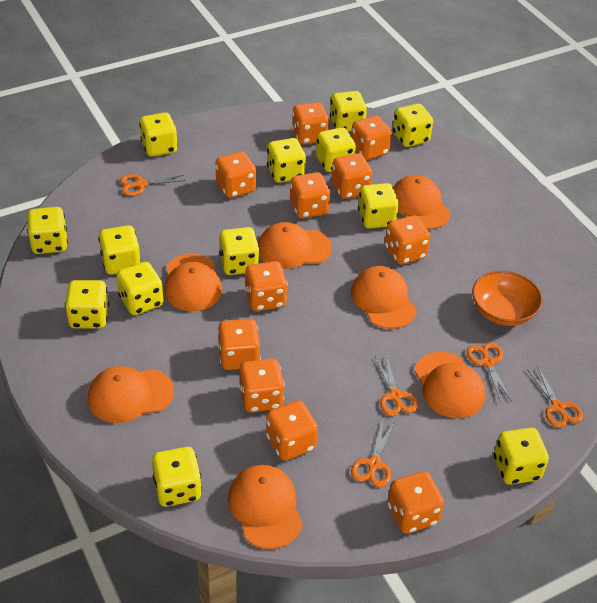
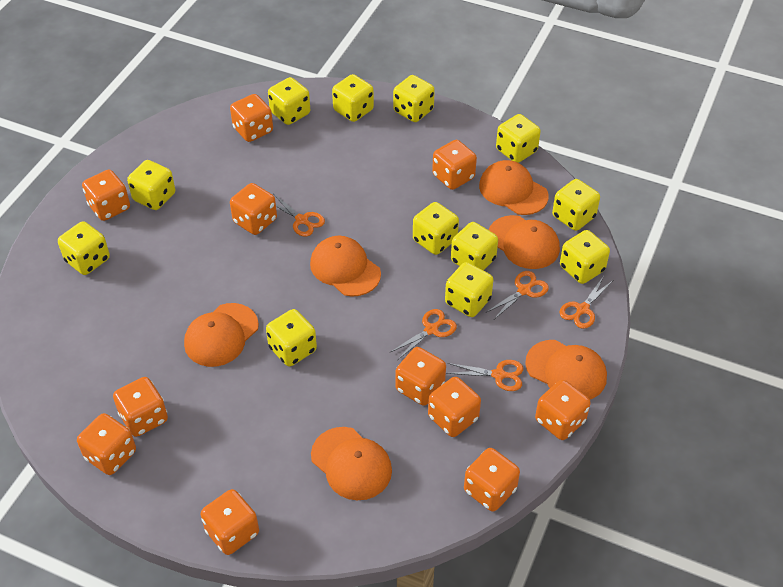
orange bowl: [472,271,543,326] = 1 -> none = 0
orange cap: [88,366,174,423] [164,254,222,311] [228,465,303,549] [258,222,332,269] [351,266,417,329] [393,175,451,229] [414,352,485,418] = 7 -> [184,303,259,367] [310,236,381,297] [311,427,392,500] [479,160,549,215] [489,215,560,269] [525,340,607,399] = 6
yellow dice: [27,207,68,254] [65,280,109,328] [98,225,141,275] [116,262,163,315] [139,113,178,157] [152,447,202,507] [219,227,260,275] [267,138,306,183] [316,127,356,172] [330,91,367,132] [358,183,399,229] [393,104,433,147] [494,428,549,485] = 13 -> [58,221,110,275] [127,160,175,210] [266,309,317,366] [268,77,310,125] [332,74,374,122] [393,75,435,122] [413,202,459,255] [445,262,493,317] [451,222,498,270] [496,114,541,163] [552,179,600,231] [560,230,610,284] = 12

